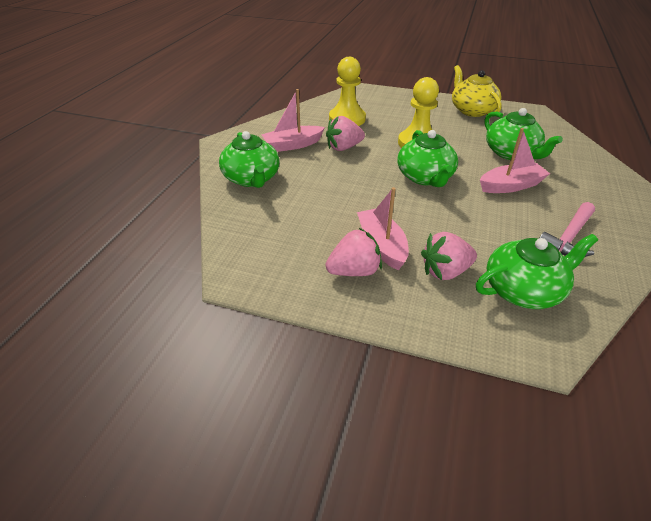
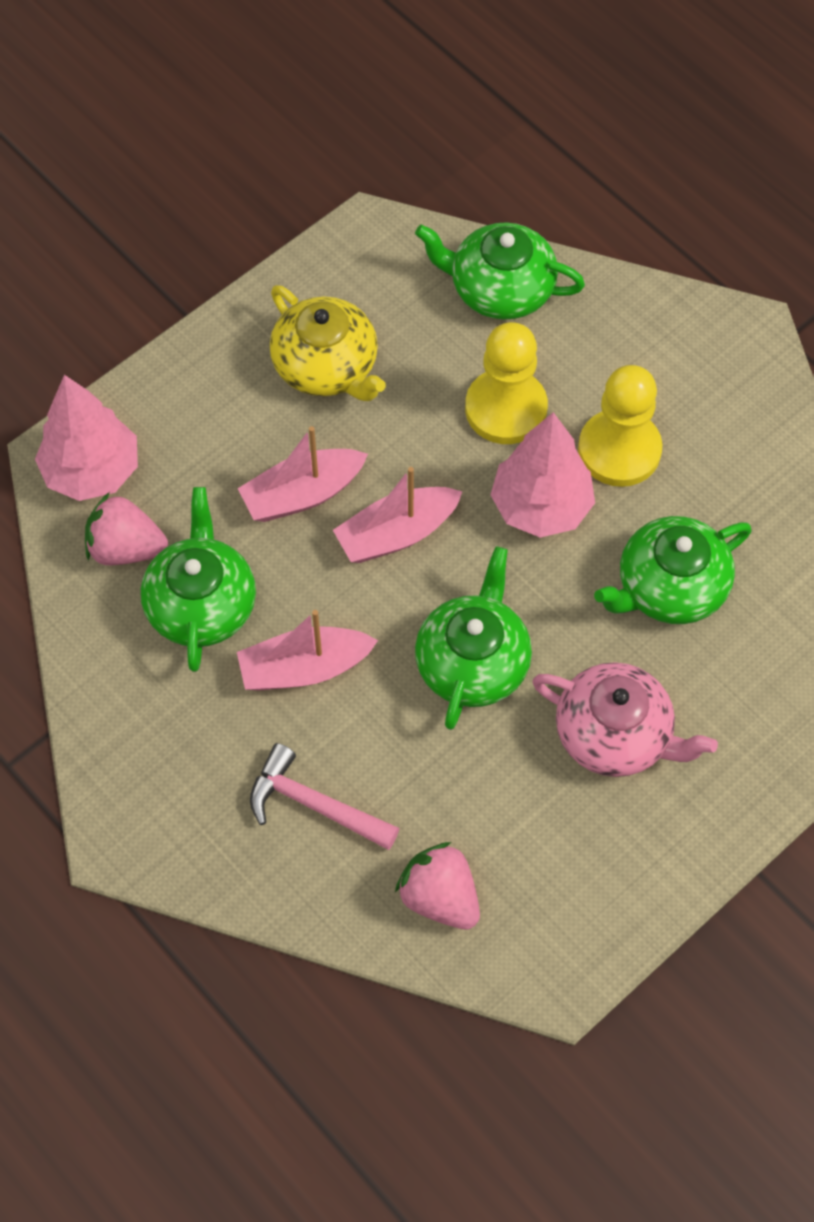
pink strawberry: [325,228,382,276] [326,116,365,151] [421,232,477,280] = 3 -> [85,493,168,565] [395,842,480,930] = 2
pink teapot: none = 0 -> [532,662,718,777] = 1
pink tree: none = 0 -> [35,375,138,501] [490,412,595,538] = 2

